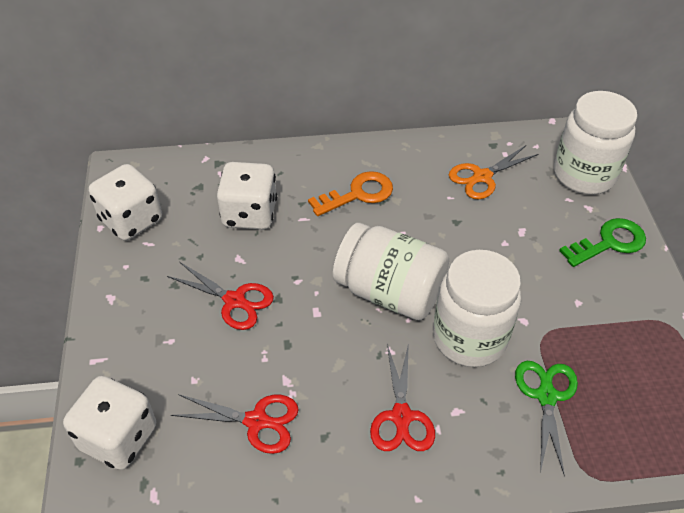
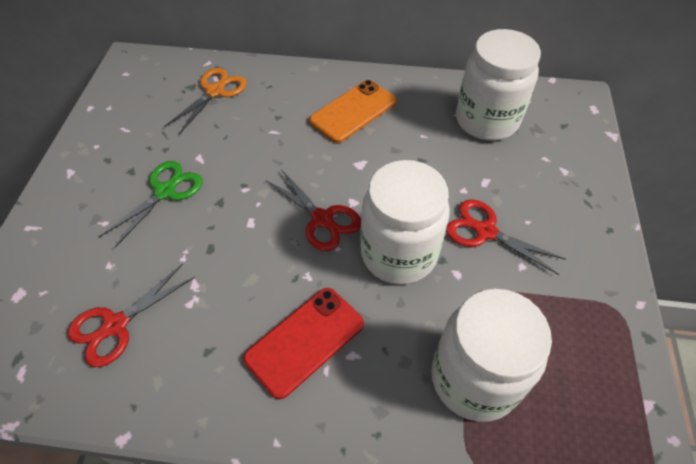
green key: [559,218,646,267] = 1 -> none = 0
orange key: [308,171,393,216] = 1 -> none = 0
orange phone: none = 0 -> [309,80,397,143] = 1
red phone: none = 0 -> [243,288,364,399] = 1
white dice: [63,376,156,470] [89,164,162,241] [217,162,277,230] = 3 -> none = 0

